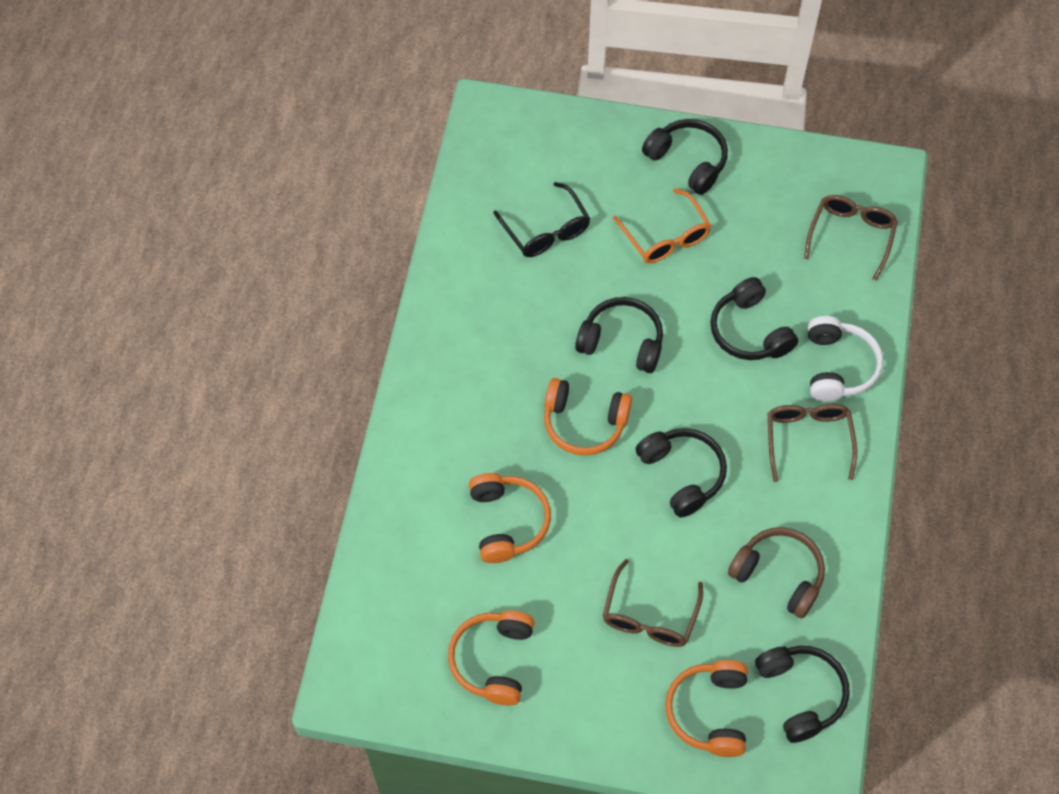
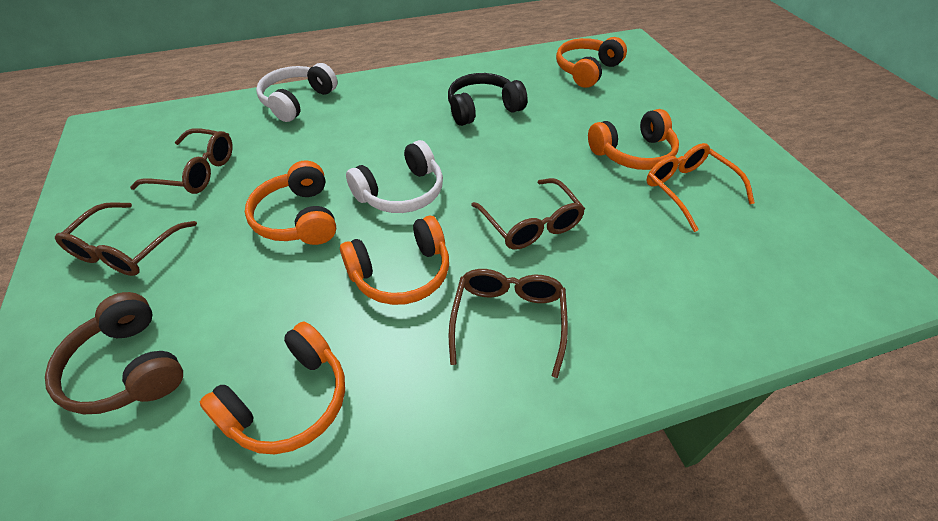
black glasses: [493,182,590,257] = 1 -> none = 0
black headphones: [575,297,663,373] [636,428,727,518] [642,119,728,195] [711,277,798,360] [755,646,850,743] = 5 -> [448,73,528,126] = 1
brown glasses: [603,559,703,647] [768,404,857,482] [804,195,898,281] = 3 -> [55,202,197,276] [130,128,233,194] [449,269,568,378] [471,178,585,250] = 4
orange headphones: [448,610,534,706] [469,473,551,563] [544,378,632,456] [665,660,748,757] = 4 -> [200,321,345,454] [245,160,336,245] [340,216,449,305] [556,37,627,88] [588,109,679,170] = 5
white headphones: [808,316,883,401] = 1 -> [256,63,337,122] [346,140,443,213] = 2

